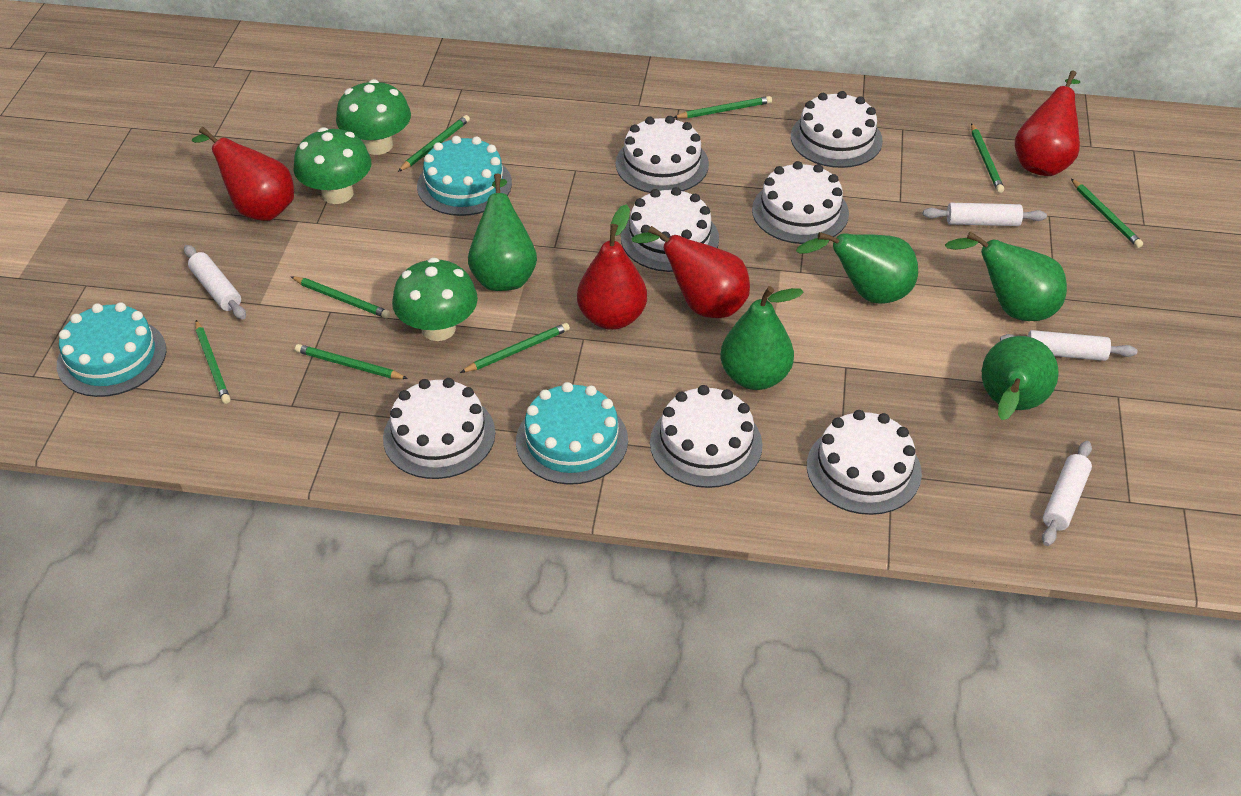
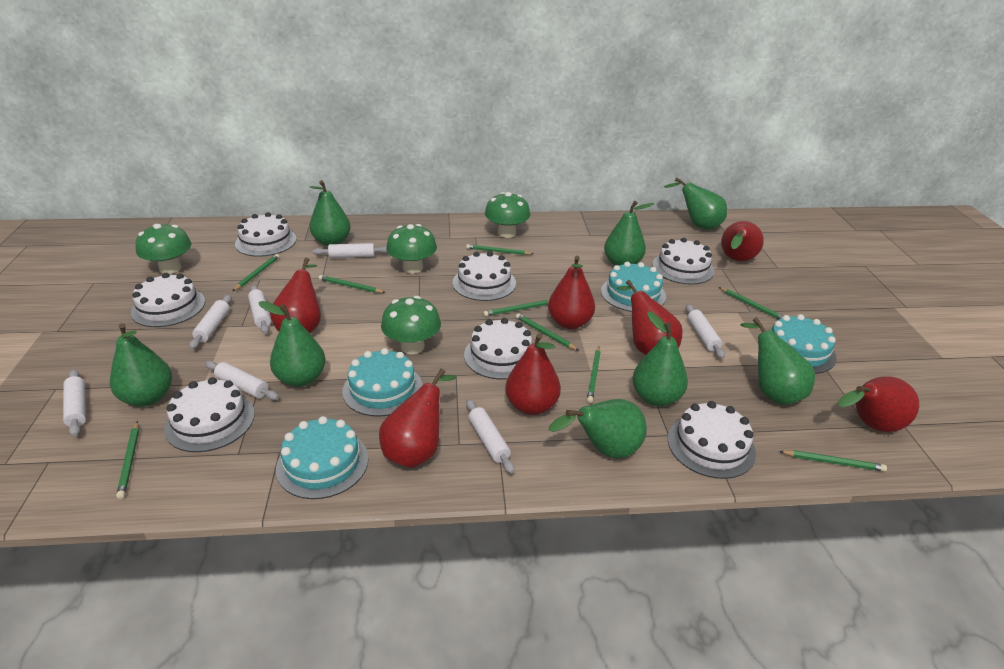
green mushroom: [294,127,371,204] [336,79,411,155] [392,258,478,341] = 3 -> [135,224,191,274] [381,296,441,354] [386,224,437,274] [485,192,531,238] = 4
green pear: [468,174,537,291] [720,286,803,390] [796,232,918,304] [945,232,1067,321] [982,336,1059,420] = 5 -> [110,323,172,407] [258,301,325,387] [309,180,351,246] [548,399,647,458] [604,201,654,266] [632,312,688,406] [664,177,727,230] [741,317,815,405] = 8
green pencil: [195,320,230,404] [291,276,390,318] [295,344,408,379] [398,115,470,172] [460,323,570,373] [674,96,772,119] [971,123,1004,193] [1071,179,1143,248] = 8 -> [116,421,139,499] [232,254,280,291] [319,275,386,293] [466,244,534,255] [483,300,549,316] [516,313,579,351] [587,346,601,403] [719,287,783,320] [779,450,887,472] = 9
red pear: [192,127,294,221] [577,204,647,330] [631,226,750,318] [1015,71,1080,176] = 4 -> [270,258,321,333] [379,369,456,468] [505,333,561,415] [548,256,595,329] [617,280,683,355] [721,221,764,261] [838,376,919,432] = 7
turquoise cake: [57,302,166,397] [417,136,512,216] [516,382,628,485] = 3 -> [276,416,368,499] [342,348,422,417] [601,262,666,312] [771,314,836,374] = 4
white rolling pin: [184,245,246,320] [923,203,1047,226] [1000,330,1137,361] [1042,441,1092,546] = 4 -> [63,369,86,437] [189,295,232,349] [205,361,279,400] [248,285,271,334] [313,243,387,258] [466,399,514,474] [686,304,725,359] = 7

